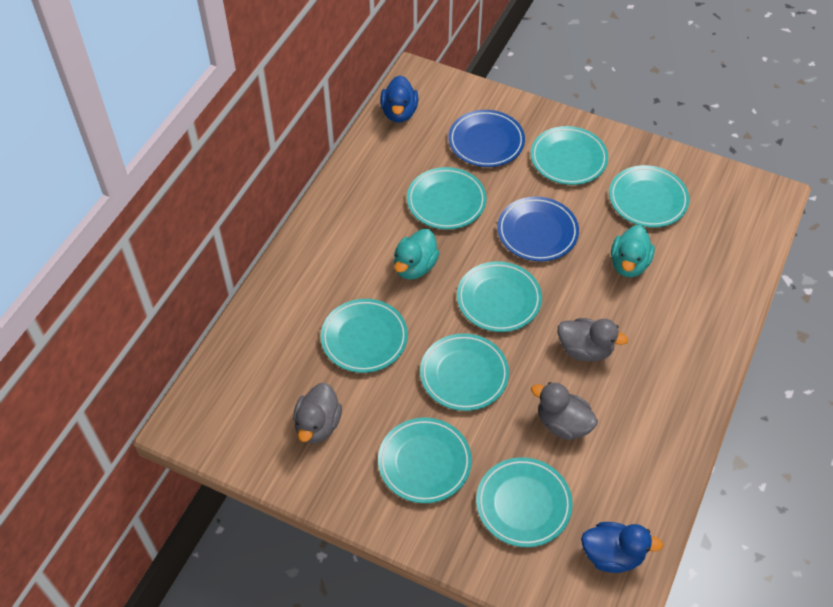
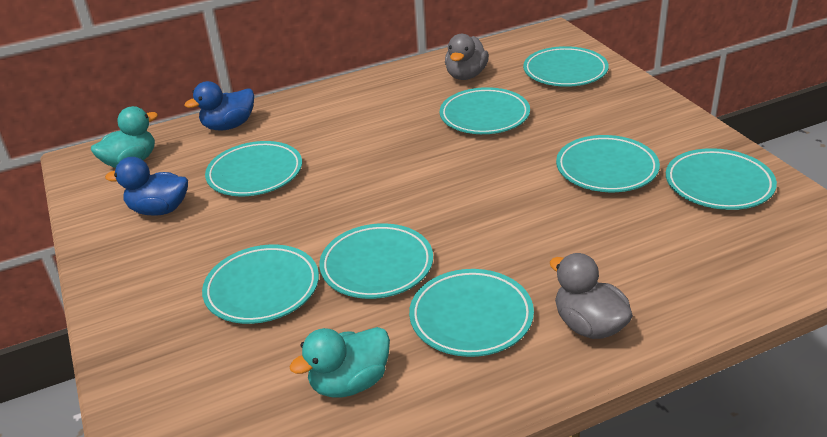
blue plate: [448,110,525,167] [497,197,579,261] = 2 -> none = 0
grey duck: [293,383,342,444] [531,382,598,440] [558,318,628,361] = 3 -> [445,34,489,80] [550,253,633,339] = 2

